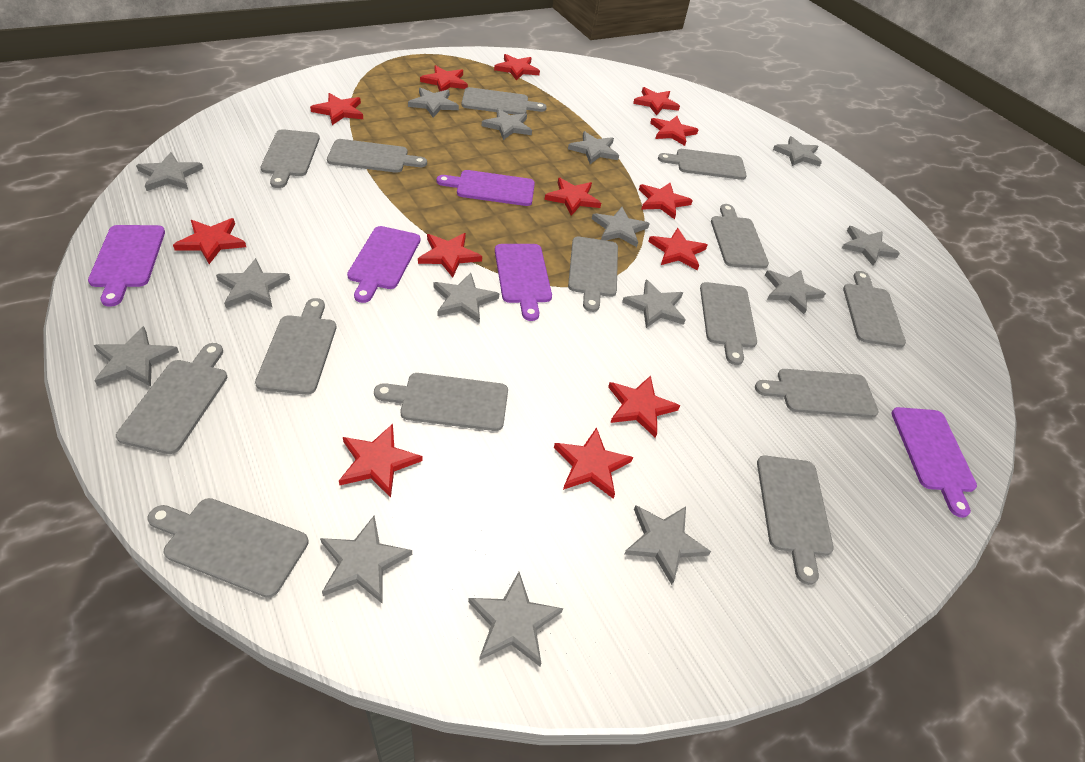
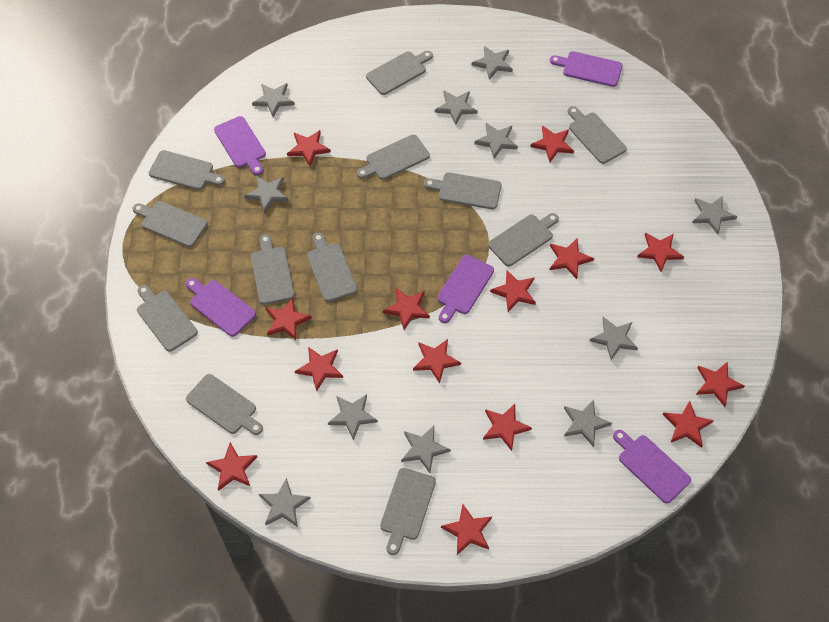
grey cutting board: [116,343,228,454] [147,498,309,598] [255,298,336,395] [260,129,320,188] [327,139,427,173] [374,373,508,431] [462,87,547,115] [568,237,618,312] [658,149,746,180] [700,282,757,365] [711,204,769,269] [755,369,879,418] [757,455,833,585] [843,271,906,348] = 14 -> [133,201,208,247] [137,285,198,352] [149,150,225,190] [186,374,263,435] [251,234,295,305] [307,233,358,302] [357,135,430,180] [366,51,433,95] [380,468,436,555] [424,172,501,210] [488,213,559,267] [568,106,627,164] = 12
grey star: [94,326,179,386] [136,152,203,191] [216,258,290,308] [320,515,412,603] [408,88,459,117] [433,273,499,323] [468,572,563,666] [482,108,532,140] [568,131,619,164] [592,207,650,247] [622,280,686,328] [624,505,711,585] [765,270,826,314] [773,136,822,167] [842,226,900,266] = 15 -> [244,175,289,213] [252,83,295,117] [259,478,311,527] [328,394,378,440] [401,425,451,473] [435,91,478,125] [472,46,513,80] [474,123,518,159] [564,399,612,447] [590,317,638,360] [692,196,737,234] = 11
red star: [173,218,246,264] [310,93,363,125] [339,424,423,498] [418,233,482,278] [420,65,468,91] [494,54,540,81] [544,178,601,216] [554,427,633,499] [608,376,680,438] [633,87,680,116] [639,183,693,219] [648,228,707,270] [650,116,698,146] = 13 -> [206,442,257,491] [266,297,312,340] [287,130,331,166] [295,347,343,391] [383,288,430,330] [413,339,461,384] [441,504,492,555] [483,404,532,451] [490,270,536,312] [530,126,574,162] [550,238,594,279] [637,233,684,272] [663,400,714,448] [696,361,744,407] = 14

